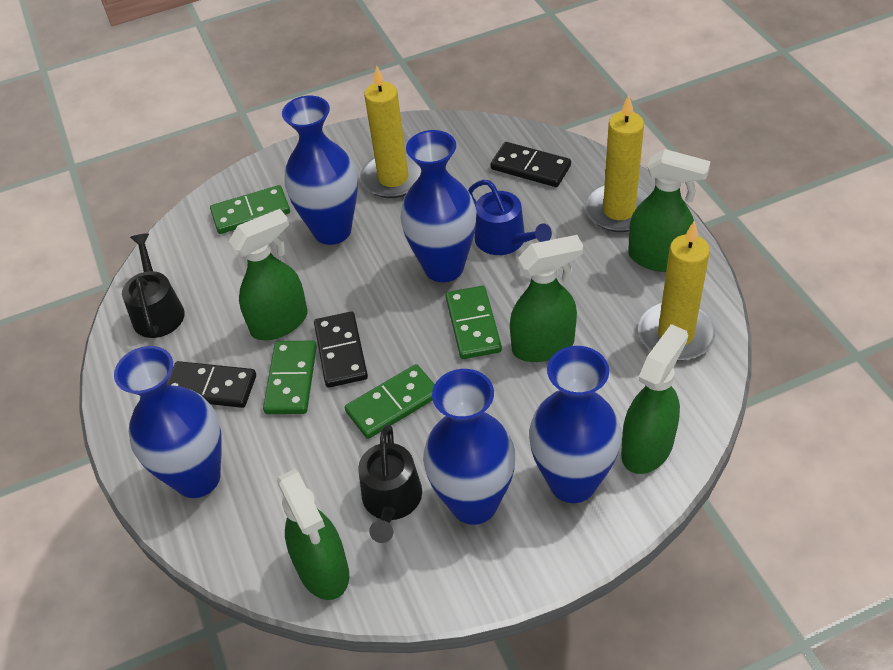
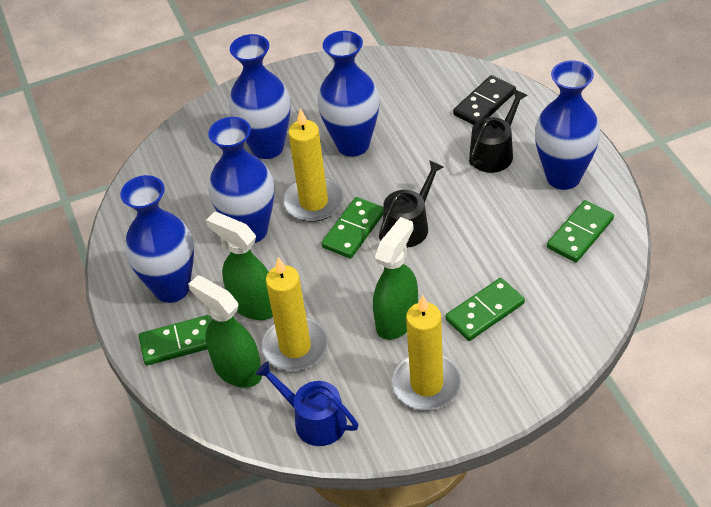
black domino: [167,361,256,408] [314,312,368,388] [490,142,571,187] = 3 -> [453,75,516,125] = 1
green spray bottle: [229,209,308,340] [277,469,349,600] [510,235,583,362] [621,324,688,474] [628,149,711,272] = 5 -> [188,275,262,388] [206,212,273,320] [373,217,418,340] = 3

